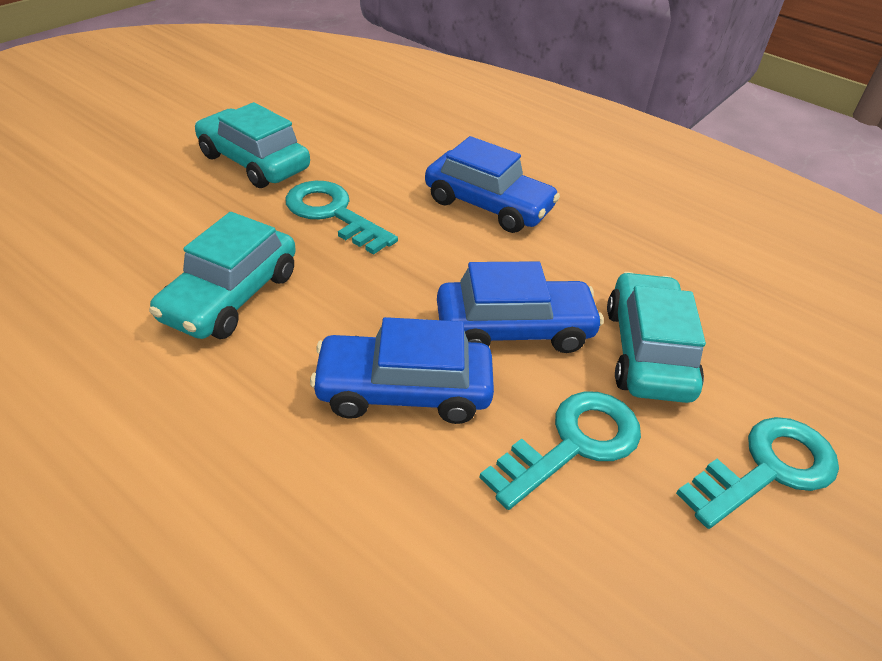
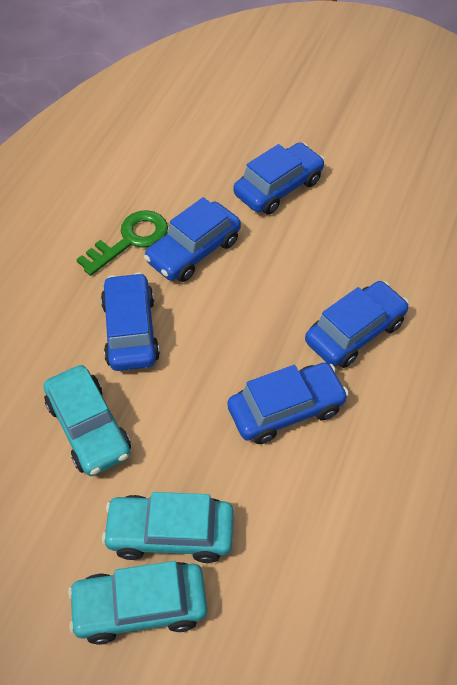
blue car: [310,317,494,424] [425,136,560,233] [437,261,604,353] = 3 -> [101,272,160,371] [144,197,241,282] [228,362,349,444] [233,142,325,215] [305,281,409,368] = 5
green key: none = 0 -> [76,210,168,276] = 1
turquoise key: [285,181,398,255] [479,392,641,510] [676,417,839,529] = 3 -> none = 0

